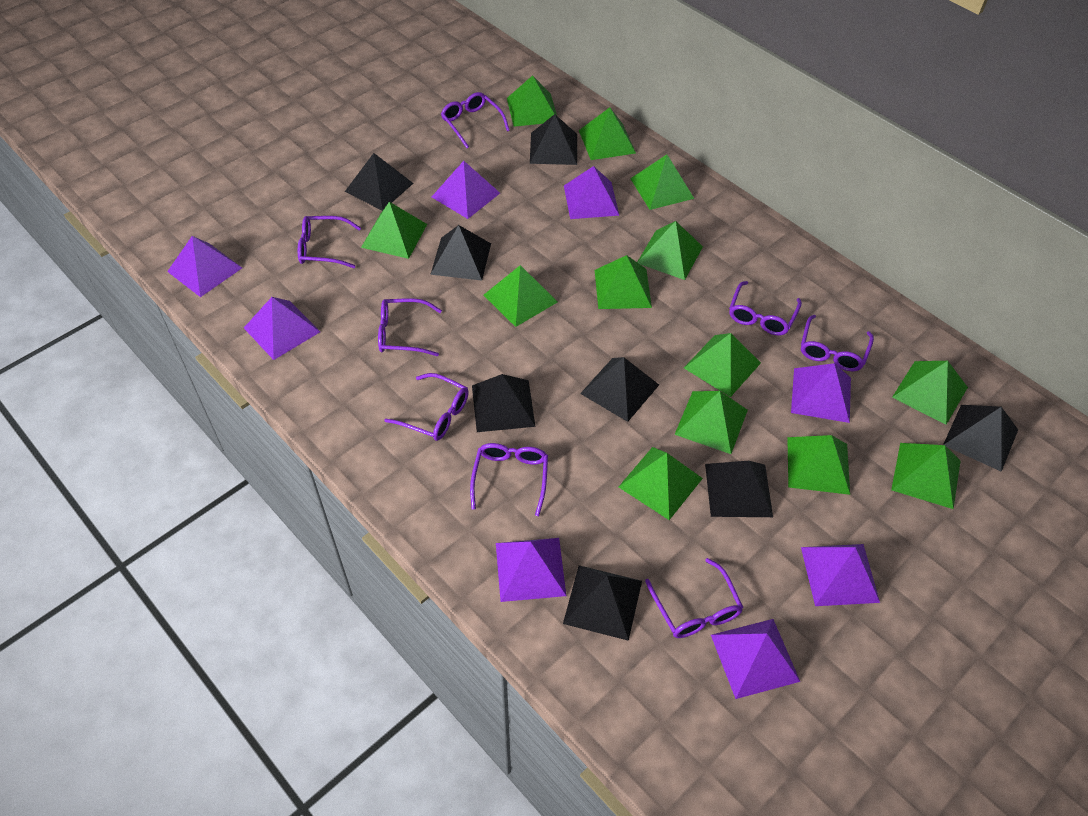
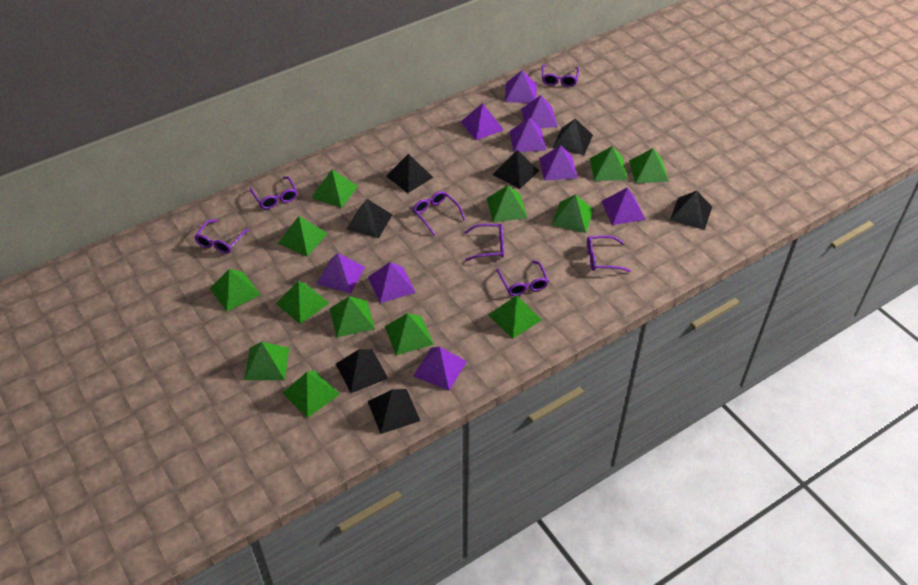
black pyramid: [345,153,413,211] [430,225,491,281] [472,374,535,432] [530,114,577,165] [563,565,642,641] [580,357,659,422] [705,461,773,517] [943,405,1018,472] = 8 -> [336,349,388,393] [346,199,393,238] [368,389,420,434] [386,154,433,193] [493,150,539,189] [552,118,593,155] [670,191,712,230] = 7
purple glasses: [298,216,361,268] [378,298,442,356] [385,373,469,441] [441,92,510,148] [470,443,548,516] [645,558,744,638] [729,281,802,335] [801,315,874,371] = 8 -> [194,219,249,254] [250,176,297,209] [413,191,465,235] [464,224,504,261] [496,260,549,296] [542,65,579,87] [587,235,631,272] = 7
purple pyramid: [167,236,242,297] [244,297,320,360] [432,161,500,219] [496,538,566,602] [564,166,620,219] [711,619,800,699] [791,363,851,423] [801,544,880,606] = 8 -> [316,253,365,293] [368,262,416,303] [413,347,467,391] [461,103,504,140] [505,70,537,103] [509,118,546,153] [521,95,558,128] [539,145,578,181] [601,188,646,225] = 9

